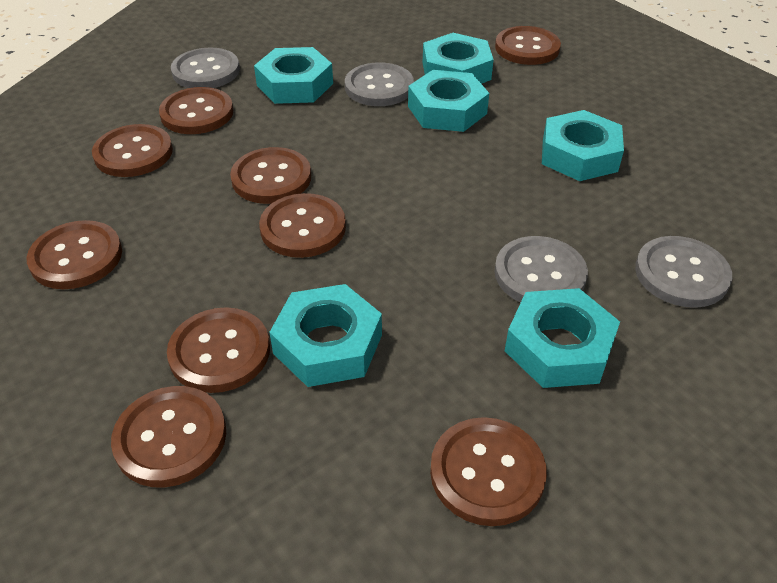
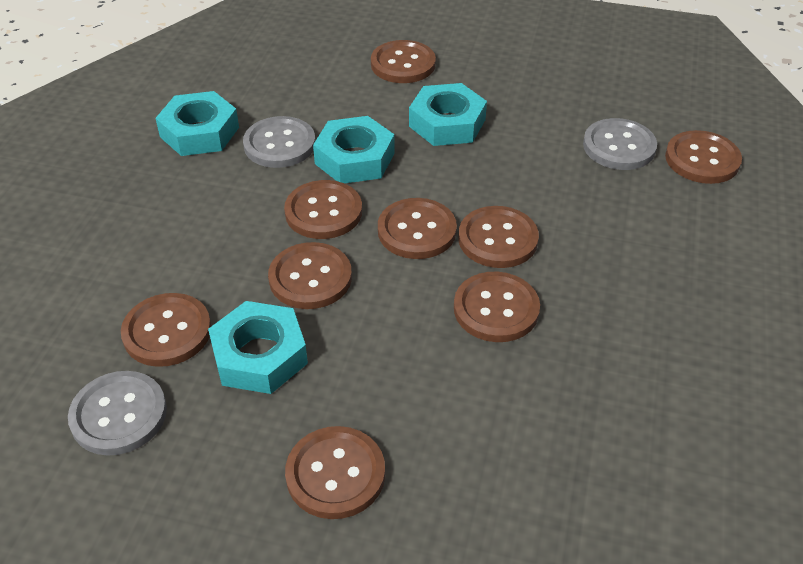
grey button: [171,47,240,88] [345,62,414,106] [494,236,588,302] [635,236,732,308] = 4 -> [68,371,167,456] [243,116,315,168] [583,118,657,170] = 3
turquoise nut: [254,47,333,104] [269,284,382,387] [408,70,489,132] [423,33,494,84] [505,288,620,388] [542,110,624,181] = 6 -> [155,91,239,156] [208,301,308,394] [313,116,395,183] [409,83,487,146] = 4

